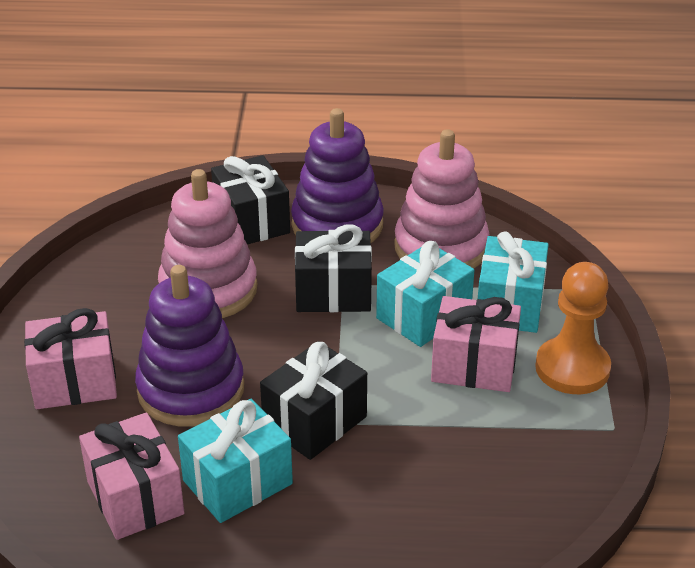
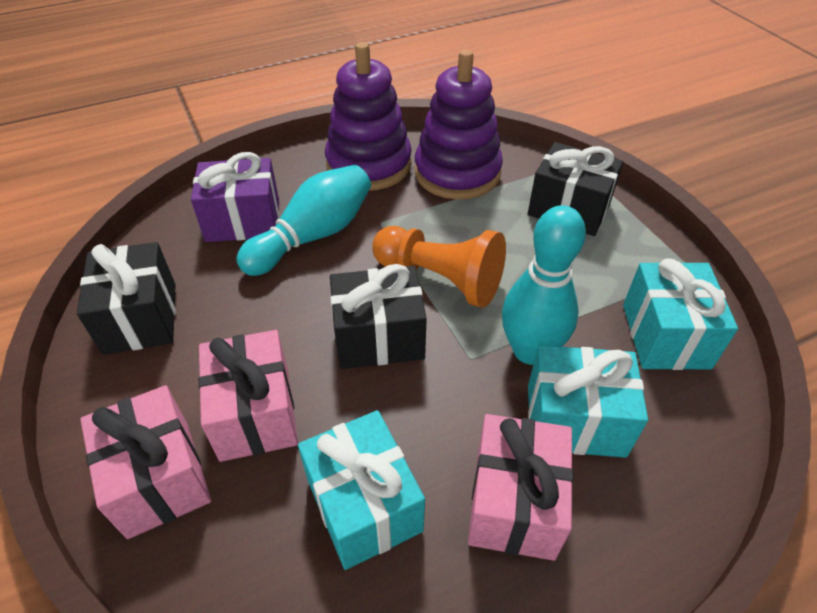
pink stacking toy: [158,169,257,318] [394,129,489,268] = 2 -> none = 0
purple gift: none = 0 -> [191,152,279,242] = 1
turquoise bowling pin: none = 0 -> [237,165,371,276] [502,205,586,365] = 2

